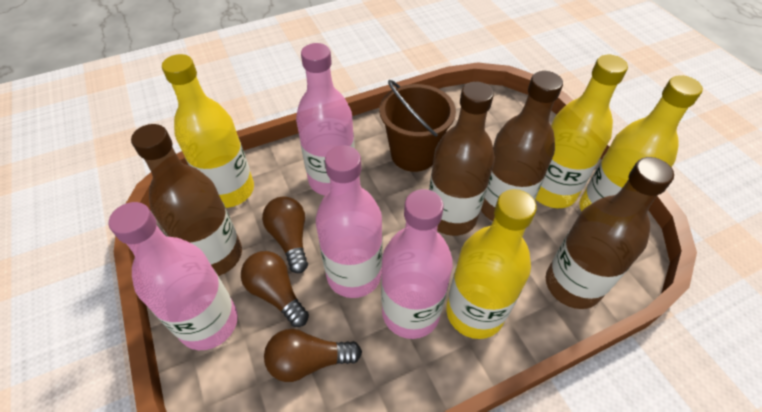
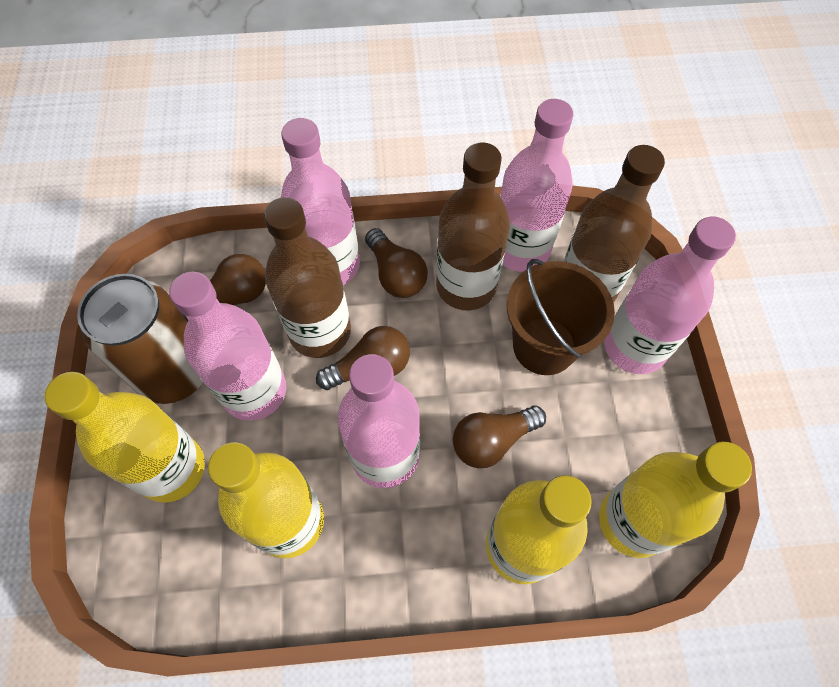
brown bottle: [131,124,242,276] [429,82,495,236] [481,71,563,221] [546,157,674,309] = 4 -> [264,197,351,358] [436,142,510,310] [563,145,665,303] = 3
brown can: none = 0 -> [77,274,203,404] = 1
brown light bulb: [241,251,309,327] [262,196,308,273] [264,329,362,382] = 3 -> [182,254,266,322] [316,326,410,390] [365,228,428,298] [453,406,546,468] = 4
pink bottle: [109,202,238,350] [296,43,355,196] [316,145,383,298] [381,189,453,339] = 4 -> [169,272,286,421] [281,118,360,285] [338,354,420,489] [500,99,574,272] [604,217,736,374] = 5

